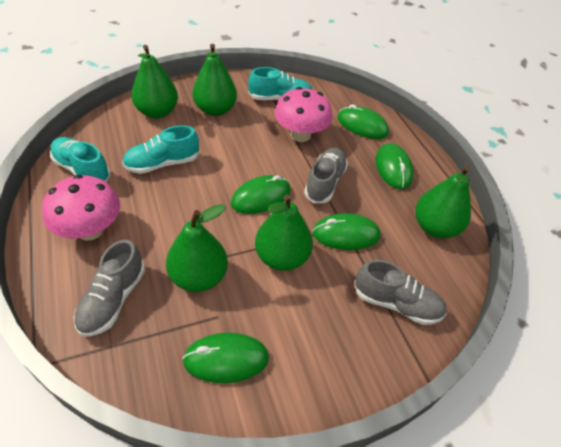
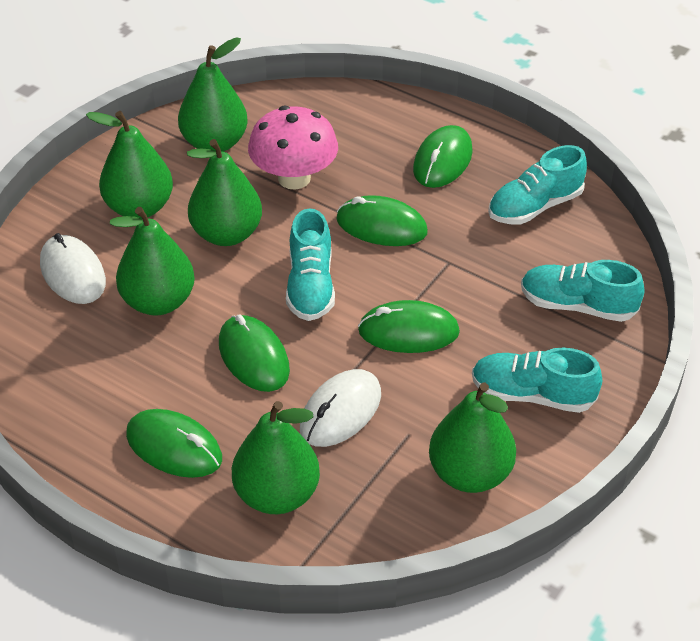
green pear: [131,45,178,119] [166,204,228,292] [193,44,237,116] [255,194,313,271] [415,165,471,238] = 5 -> [86,111,173,219] [110,207,195,316] [178,37,248,152] [187,139,262,246] [232,401,320,514] [429,382,516,493] = 6
grey shoe: [74,240,145,336] [304,148,348,203] [354,259,446,325] = 3 -> none = 0
pink mushroom: [42,175,120,241] [274,87,332,142] = 2 -> [248,106,338,190] = 1
turquoise shoe: [50,137,111,182] [122,125,199,174] [248,67,312,100] = 3 -> [286,208,335,321] [472,348,602,413] [488,145,587,224] [521,260,644,322] = 4
white mouse: none = 0 -> [40,233,106,304] [300,369,381,447] = 2

